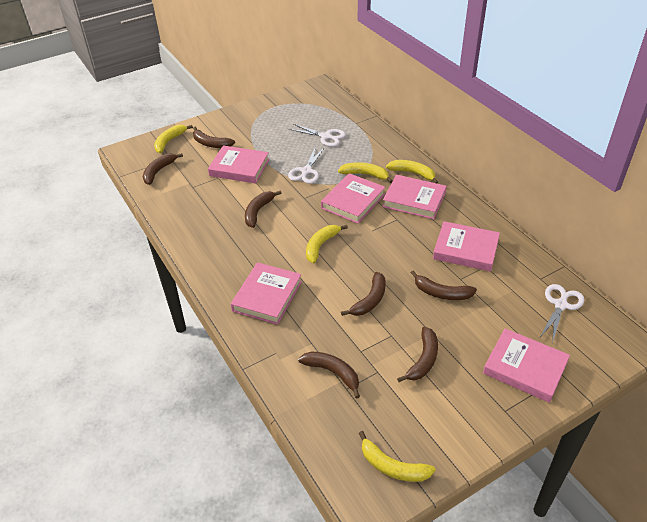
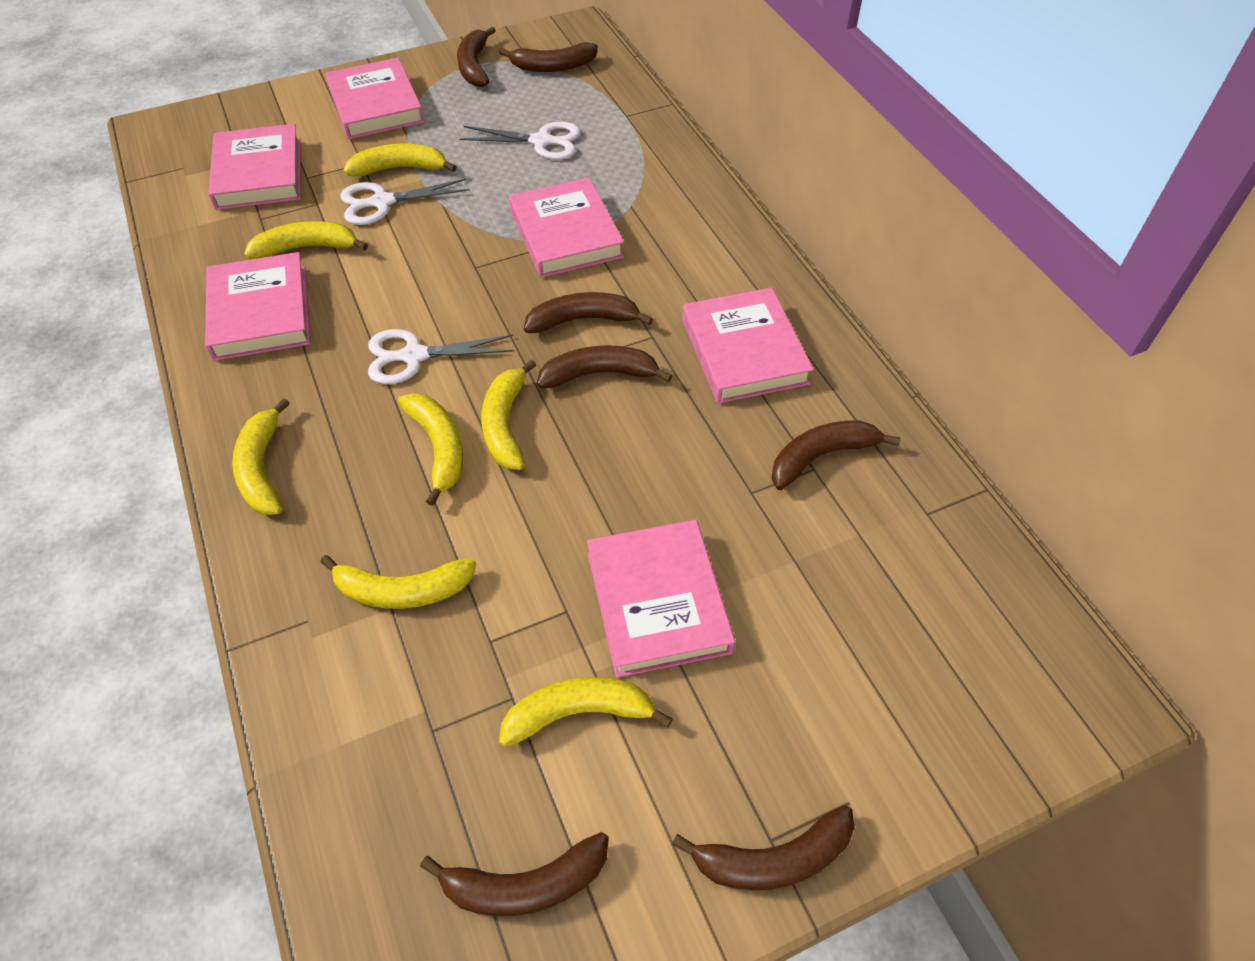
yellow banana: [154,125,193,153] [306,225,348,263] [338,162,393,183] [359,431,435,482] [386,160,438,184] = 5 -> [232,398,290,515] [244,221,368,259] [320,555,476,609] [343,144,457,177] [398,393,463,506] [481,359,536,470] [499,677,673,747] = 7

